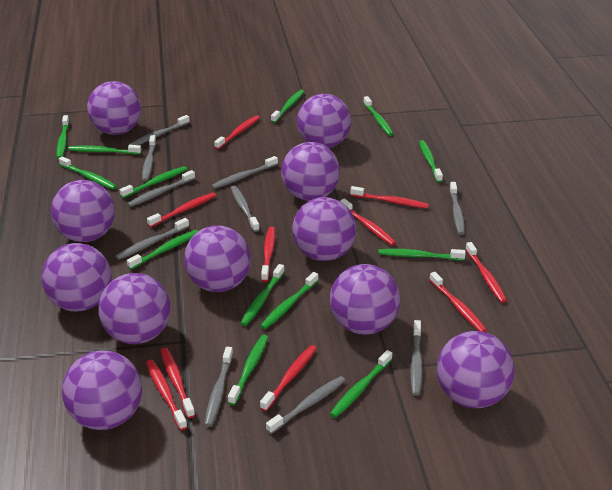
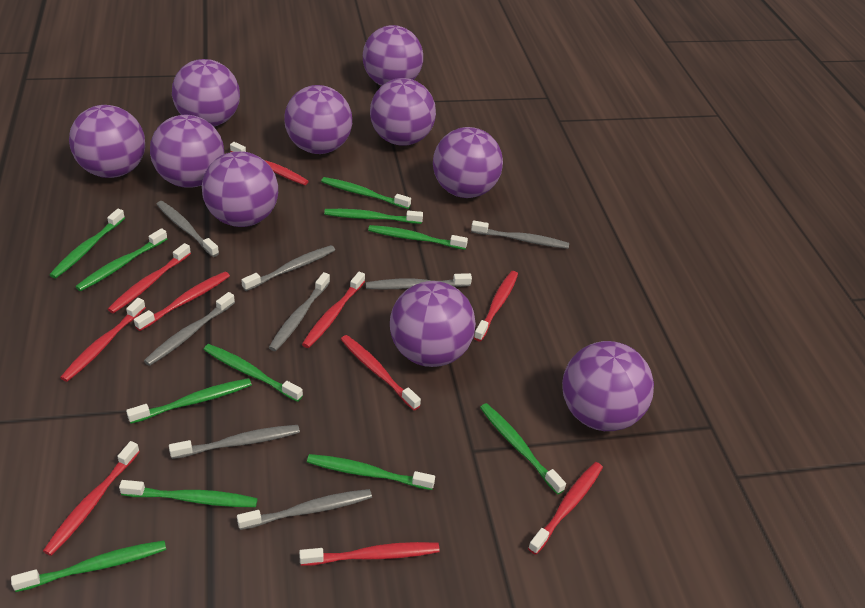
green toothbrush: [57,115,69,159] [59,156,117,189] [68,145,141,154] [120,166,187,198] [127,230,198,269] [228,335,268,405] [240,264,285,326] [260,272,319,329] [271,90,304,123] [330,350,392,418] [363,96,393,136] [378,249,466,261] [419,140,443,183] = 13 -> [11,540,166,592] [49,209,125,279] [75,228,167,291] [119,480,258,507] [126,378,252,424] [204,344,303,402] [307,454,435,490] [321,177,411,209] [324,209,423,224] [368,225,468,250] [480,403,566,495] = 11
grey toothbrush: [116,218,189,260] [127,170,195,207] [129,115,190,145] [142,135,156,181] [204,347,233,427] [211,156,278,189] [231,185,260,232] [266,376,346,434] [410,320,423,396] [450,182,465,235] = 10 -> [144,292,235,366] [156,201,219,257] [169,425,300,459] [237,489,372,530] [241,245,335,291] [269,272,330,351] [366,273,472,289] [471,220,569,249] = 8
purple ball: [41,243,112,312] [51,180,115,242] [62,350,142,430] [87,81,141,135] [99,273,171,344] [184,225,251,292] [281,142,340,201] [292,197,356,261] [297,94,351,148] [330,264,400,335] [437,331,514,408] = 11 -> [69,105,145,178] [150,115,225,188] [172,59,240,127] [202,151,278,227] [284,85,352,154] [363,25,423,86] [370,78,436,146] [390,281,476,367] [433,127,503,198] [562,341,654,431] = 10

